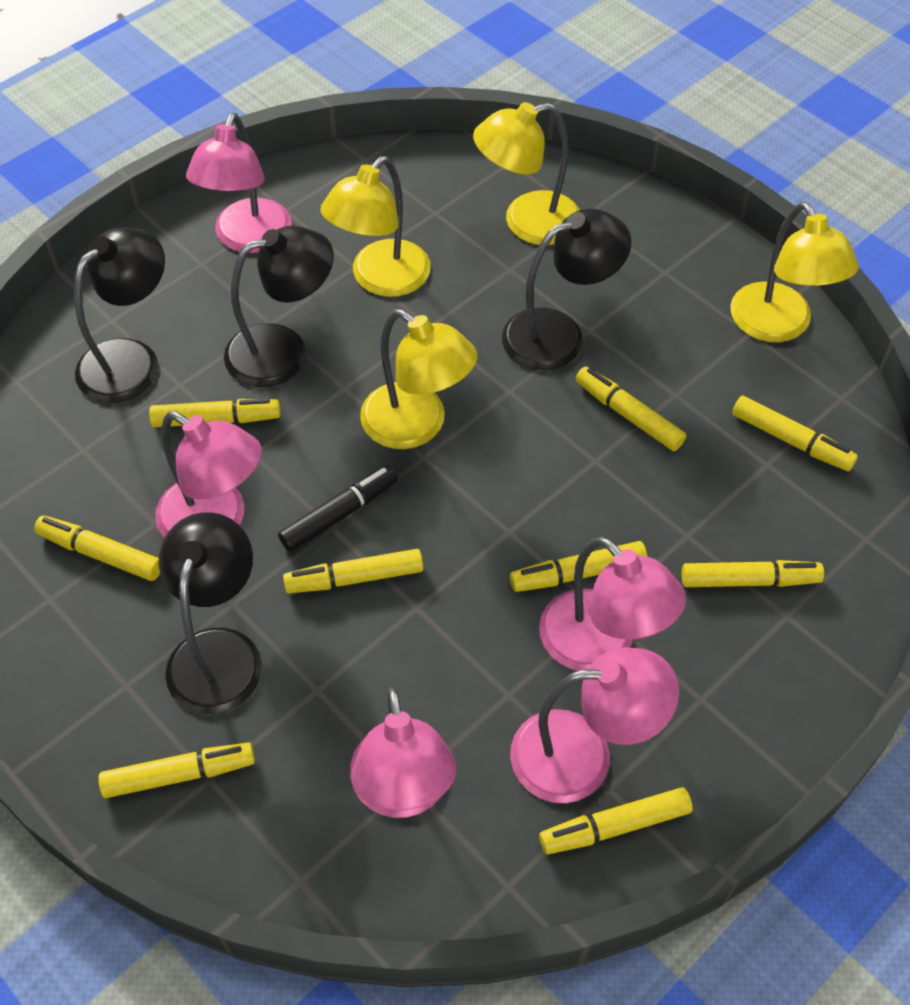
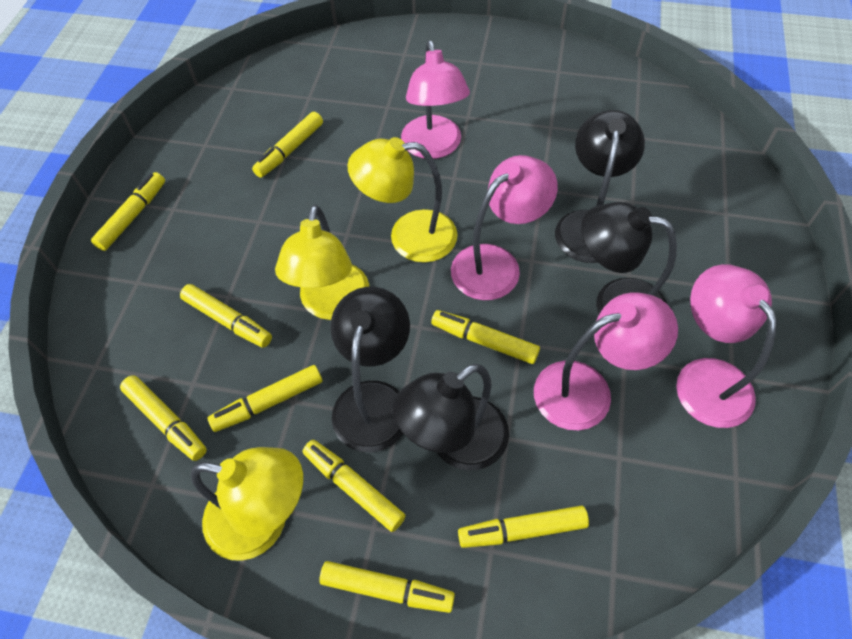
black marker: [278,465,398,552] = 1 -> none = 0
pink lamp: [155,411,262,538] [186,113,292,253] [350,687,457,818] [510,647,679,803] [539,537,686,671] = 5 -> [401,41,470,159] [451,155,558,300] [534,293,678,430] [676,264,777,428] = 4
yellow lamp: [320,156,431,297] [360,309,478,449] [473,102,580,245] [730,202,859,342] = 4 -> [191,447,303,561] [275,205,369,320] [347,137,458,263] = 3

